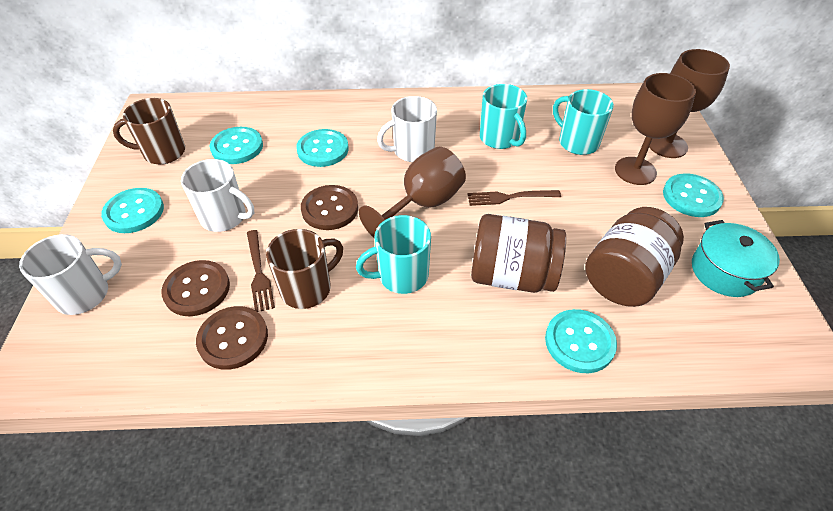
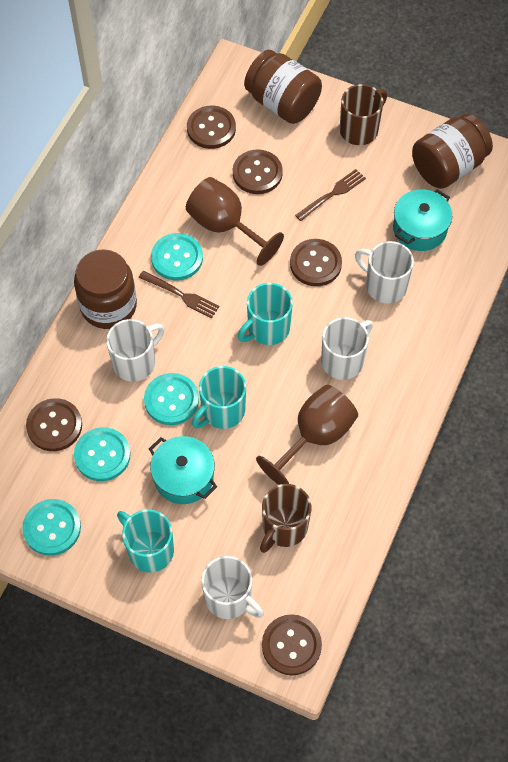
brown button: [161,260,230,316] [196,306,268,370] [301,185,358,230] = 3 -> [26,398,82,451] [187,106,236,149] [233,150,283,194] [262,614,322,676] [290,239,342,286] = 5
brown goblet: [359,147,466,238] [615,73,696,185] [649,49,730,158] = 3 -> [186,177,284,266] [256,385,358,485] = 2
brown jar: [471,214,566,293] [585,207,684,307] = 2 -> [74,249,137,329] [244,50,322,124] [412,114,493,189] = 3
turquoise button: [101,188,164,233] [210,127,263,164] [296,129,349,167] [545,309,617,373] [663,174,724,217] = 5 -> [22,499,81,556] [74,427,131,481] [144,373,199,425] [151,233,203,280] = 4
turquoise pot: [692,220,780,297] = 1 -> [149,436,217,504] [393,189,452,251] = 2
white mug: [19,234,122,315] [181,159,254,232] [377,96,437,162] = 3 -> [106,319,164,382] [201,556,264,619] [321,317,373,380] [355,241,414,303] = 4

